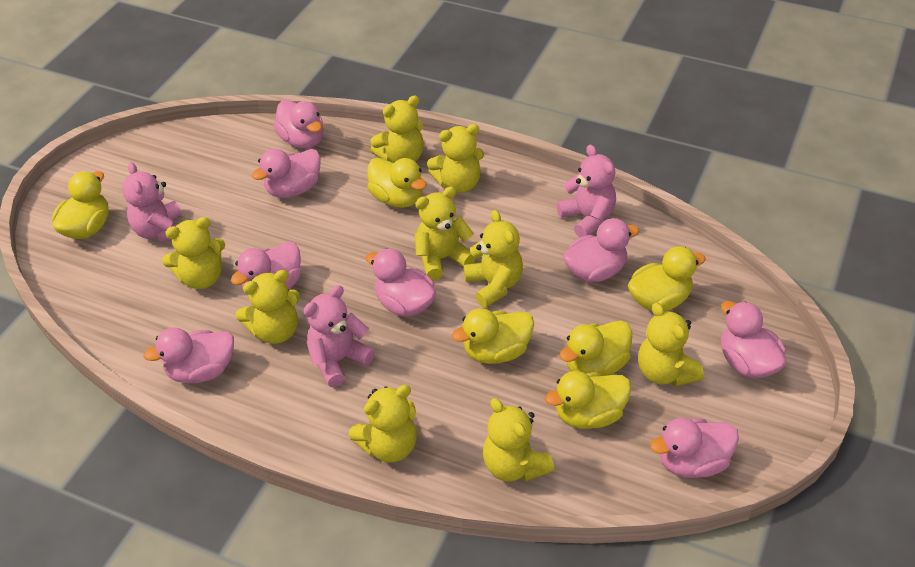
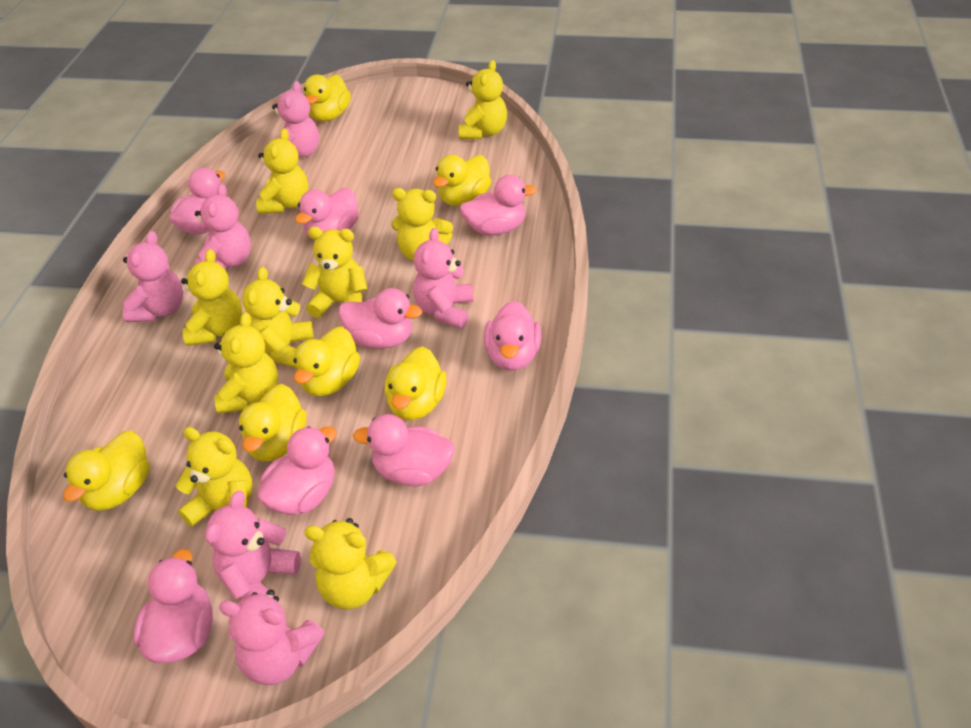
pink teddy bear: [122,162,182,242] [303,285,375,387] [557,145,616,237] = 3 -> [123,231,183,322] [195,184,251,270] [205,491,301,600] [219,589,325,685] [272,81,319,158] [413,228,473,329] = 6

